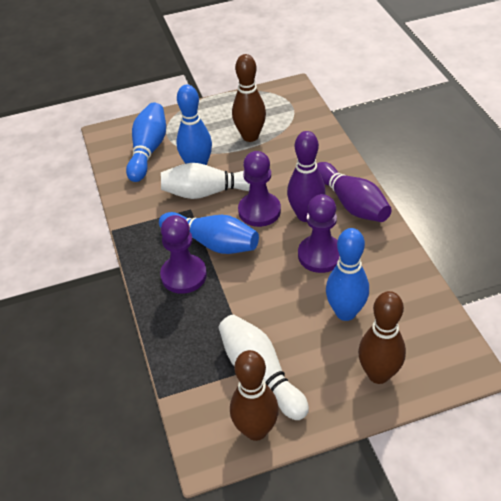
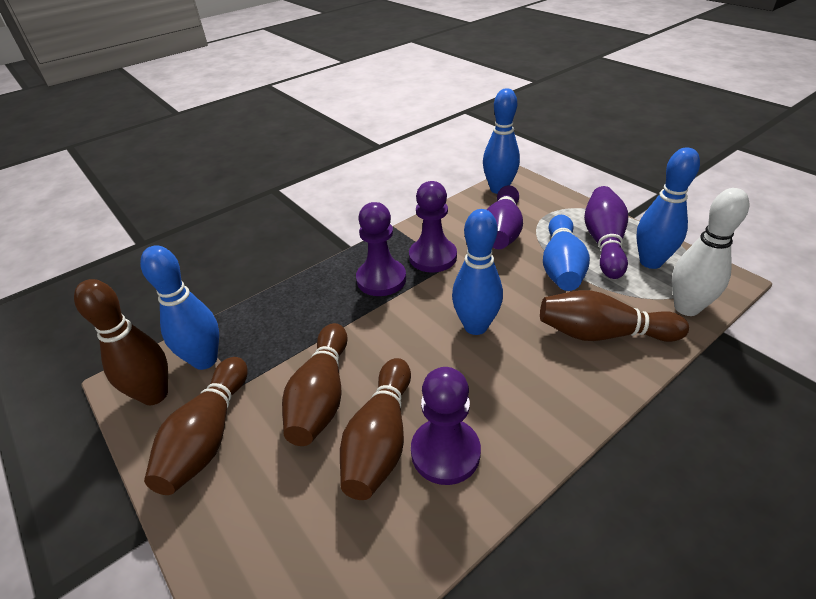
blue bowling pin: [126,103,166,182] [159,212,259,254] [176,85,212,165] [326,228,369,321] = 4 -> [140,245,219,370] [452,209,503,335] [483,88,520,194] [543,215,590,291] [636,148,700,269] = 5
brown bowling pin: [230,350,279,441] [232,54,266,142] [358,291,406,384] = 3 -> [74,279,168,405] [144,357,248,495] [282,323,348,446] [340,358,411,500] [540,290,689,342] = 5
white bowling pin: [161,163,250,199] [219,315,309,420] = 2 -> [672,188,749,316] = 1

